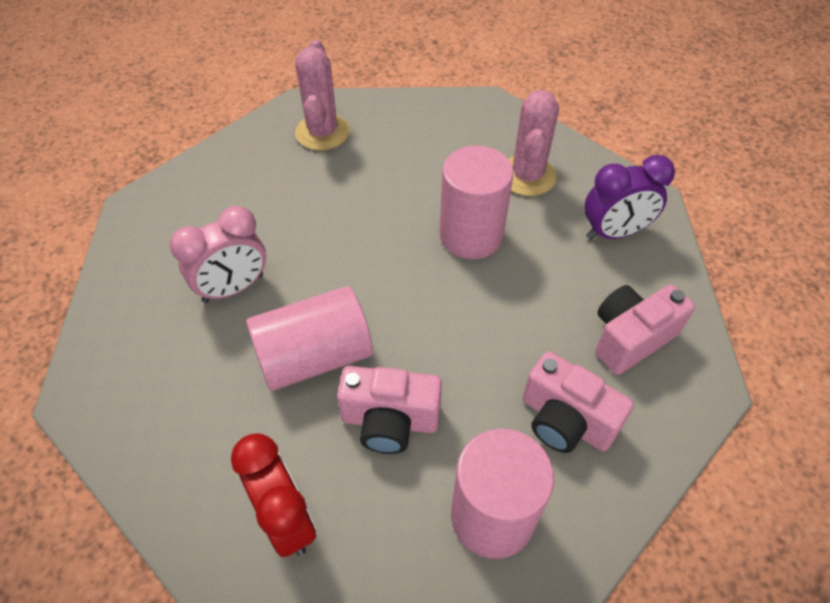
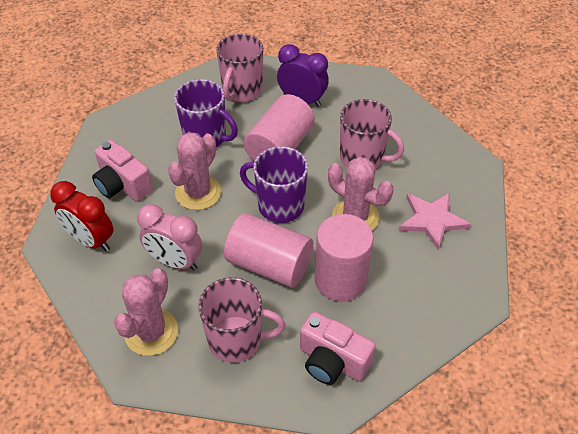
pink cactus: [295,40,350,151] [509,90,559,196] = 2 -> [114,268,178,356] [168,132,221,210] [328,157,394,230] = 3
pink camera: [337,366,442,454] [523,351,634,453] [595,284,695,375] = 3 -> [92,140,153,202] [300,311,376,385] = 2
pink mug: none = 0 -> [198,277,285,363] [216,34,263,102] [340,99,404,169] = 3
pink star: none = 0 -> [399,193,471,251] = 1
purple mug: none = 0 -> [174,79,238,148] [240,146,308,223] = 2

